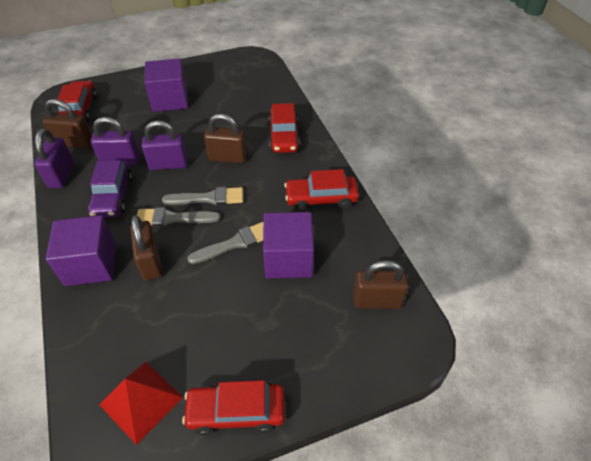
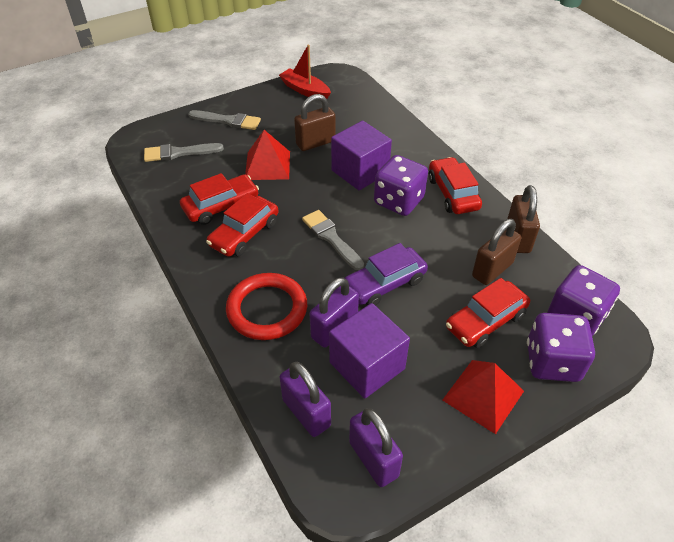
brown padlock: [43,99,92,148] [130,215,162,280] [204,114,247,163] [353,260,409,309] = 4 -> [294,94,336,151] [472,219,521,285] [507,185,540,253] = 3
purple cube: [46,215,116,286] [144,58,188,112] [263,212,314,278] = 3 -> [329,303,410,399] [331,121,392,190] = 2
purple dice: none = 0 -> [374,155,428,216] [527,313,595,382] [547,265,620,336] = 3
red boat: none = 0 -> [279,45,331,99] = 1
red pyramid: [99,362,183,445] = 1 -> [245,130,290,180] [442,360,524,434] = 2
red ring: none = 0 -> [226,273,307,340] = 1

